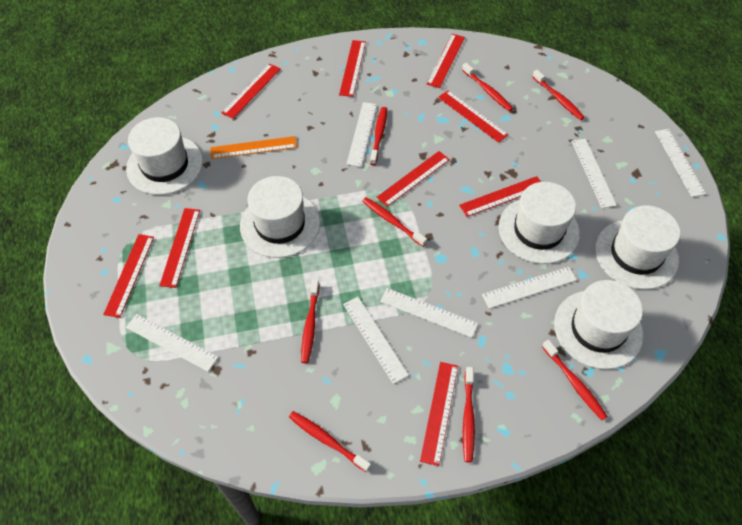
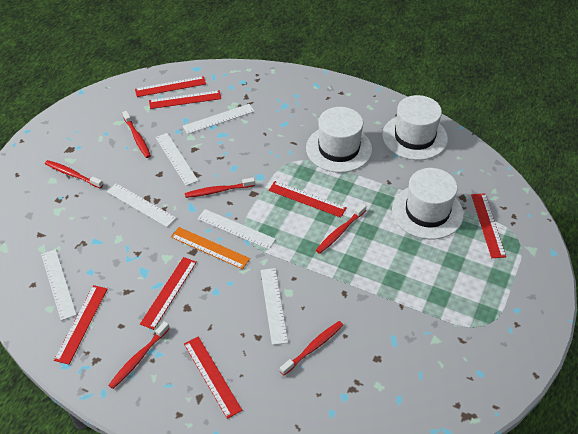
red ruler: [103,234,154,318] [159,208,200,288] [222,64,281,119] [339,40,366,97] [376,151,450,207] [420,362,458,466] [427,34,465,88] [438,90,508,143] [459,176,541,217] = 9 -> [54,285,107,365] [135,76,206,97] [140,257,197,330] [149,91,221,109] [184,337,242,419] [269,181,347,217] [471,193,506,258] = 7
red toothbrush: [289,411,371,473] [301,280,320,363] [363,197,427,247] [370,107,387,165] [462,63,513,111] [463,367,475,463] [532,70,585,120] [542,340,608,420] = 8 -> [45,160,103,188] [108,321,170,389] [122,111,151,158] [185,177,255,198] [280,321,343,375] [316,203,366,254] = 6
white hat: [126,117,203,195] [240,176,320,258] [499,182,580,264] [554,280,643,369] [595,205,681,290] = 5 -> [306,107,372,173] [382,95,448,160] [392,168,464,239] = 3
white ruler: [126,314,218,372] [343,297,409,384] [346,102,377,167] [380,288,478,338] [482,267,577,309] [571,139,617,208] [655,129,706,197] = 7 -> [41,249,77,321] [107,183,176,227] [155,133,198,186] [183,104,255,134] [197,209,276,250] [261,268,288,345] = 6

